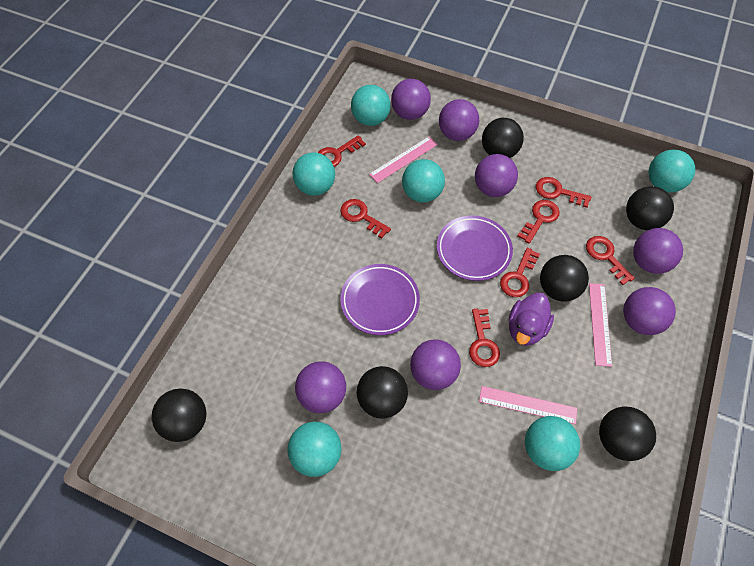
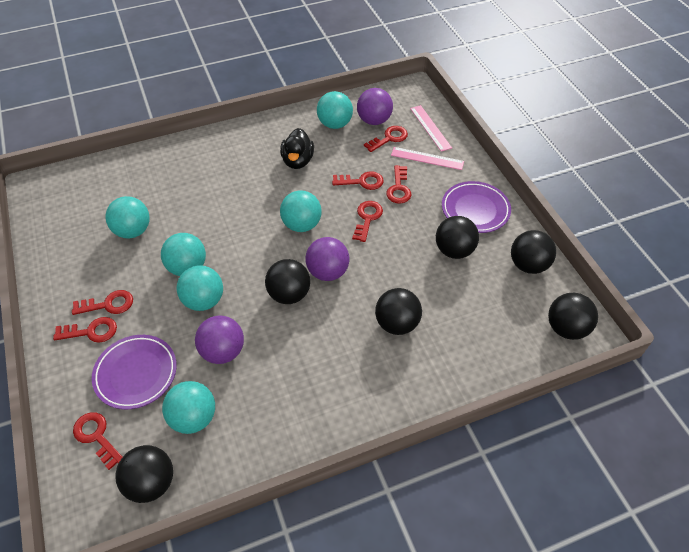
black duck: none = 0 -> [280,128,314,169] = 1
pink ruler: [369,136,438,183] [479,386,577,424] [589,283,612,367] = 3 -> [391,147,464,170] [410,105,452,152] = 2
purple ball: [295,361,346,413] [391,79,431,120] [410,340,461,390] [439,99,479,141] [475,154,518,197] [623,287,676,335] [633,228,683,274] = 7 -> [195,315,244,364] [305,237,349,281] [357,88,393,125] = 3
purple duck: [509,293,554,346] = 1 -> none = 0

